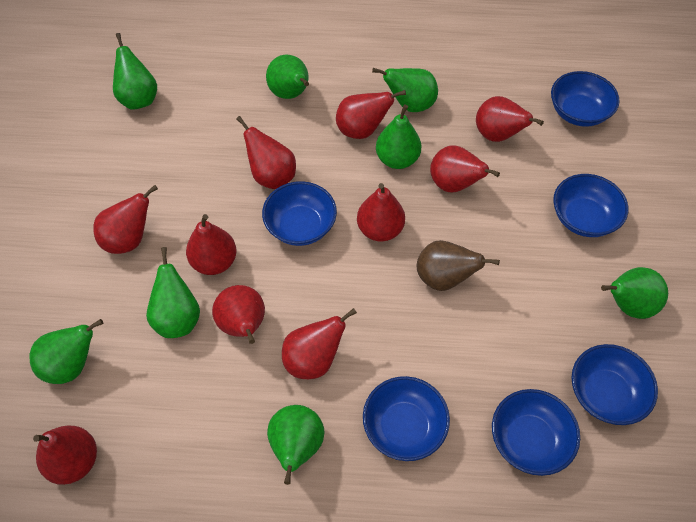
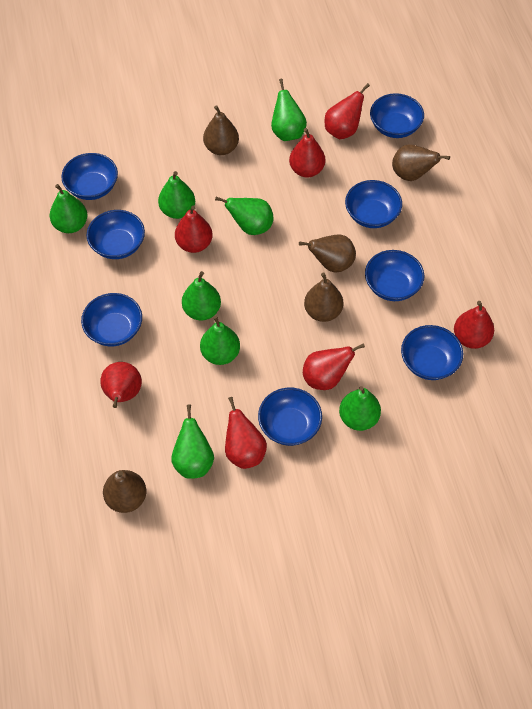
blue bowl: [262,181,337,246] [363,376,450,461] [492,389,580,476] [551,71,620,127] [553,174,628,237] [572,344,658,425] = 6 -> [61,153,118,200] [81,293,142,346] [87,210,145,259] [258,388,322,446] [345,180,402,228] [365,250,424,301] [370,93,424,138] [401,325,463,380] = 8
brown pear: [417,240,500,291] = 1 -> [103,470,146,513] [203,105,239,155] [299,234,356,273] [304,272,343,322] [392,144,450,181] = 5
red pear: [33,426,97,485] [93,185,158,254] [186,214,237,275] [212,285,265,344] [236,116,296,189] [282,308,357,379] [336,90,406,139] [357,183,405,241] [430,146,500,192] [476,96,544,142] = 10 -> [100,362,142,408] [175,206,212,253] [225,397,267,469] [289,128,325,178] [303,343,365,390] [324,83,370,139] [454,301,494,349] = 7

